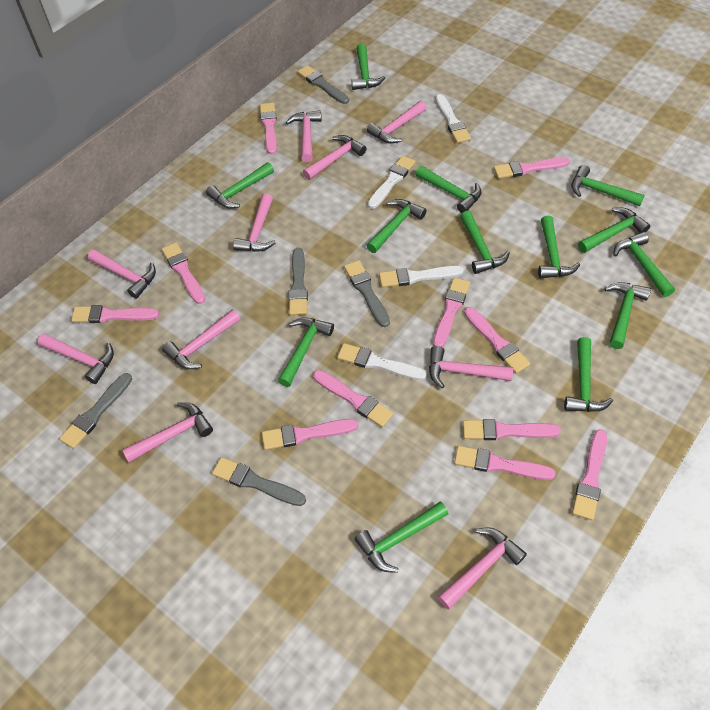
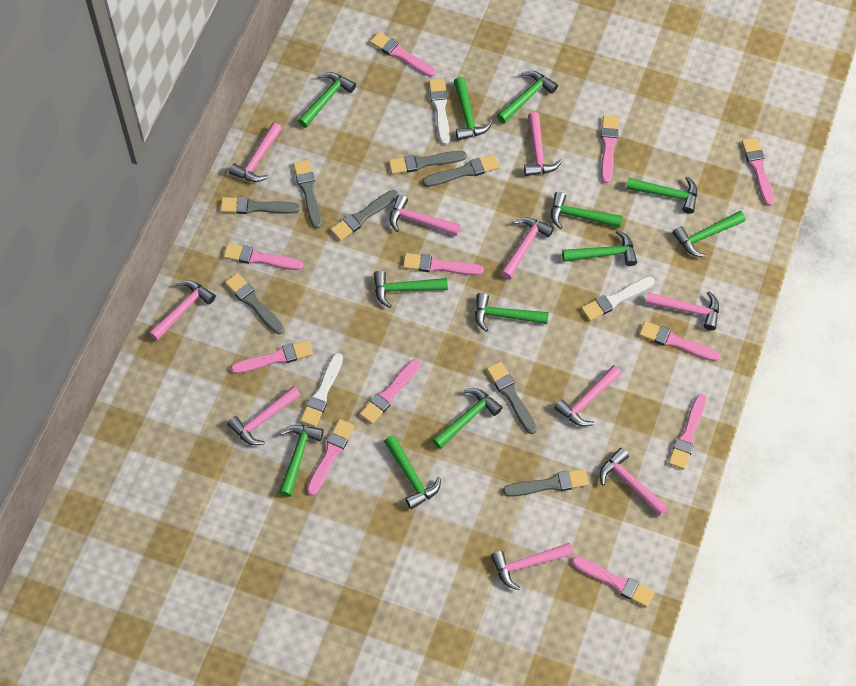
green hammer: [206,162,274,208] [278,317,334,387] [352,44,386,90] [355,501,448,573] [366,199,427,253] [416,166,482,213] [460,211,510,274] [538,216,580,279] [564,337,613,412] [572,165,645,206] [578,207,650,253] [604,282,651,349] [613,232,675,297] = 13 -> [279,425,324,497] [298,72,356,128] [374,270,448,308] [384,435,441,509] [432,388,503,449] [454,77,493,140] [475,293,549,332] [497,71,558,124] [551,192,623,229] [562,230,637,266] [626,176,697,214] [673,211,745,257] = 12
grey brush: [59,373,132,449] [212,457,306,506] [288,248,308,315] [297,65,349,104] [344,260,390,327] = 5 -> [220,197,300,214] [225,273,284,334] [293,159,322,229] [330,190,398,241] [389,151,467,174] [422,155,499,187] [487,361,537,434] [503,469,589,497] = 8
white brush: [337,343,427,380] [367,156,416,209] [379,266,464,288] [435,94,471,143] = 4 -> [300,353,343,427] [429,78,450,145] [581,276,655,321] = 3

